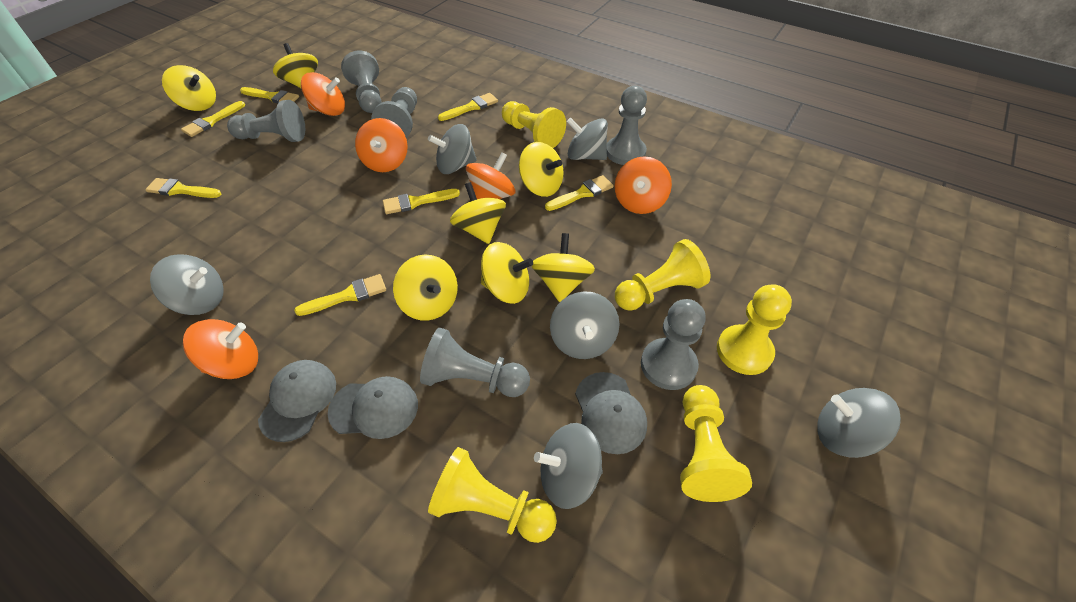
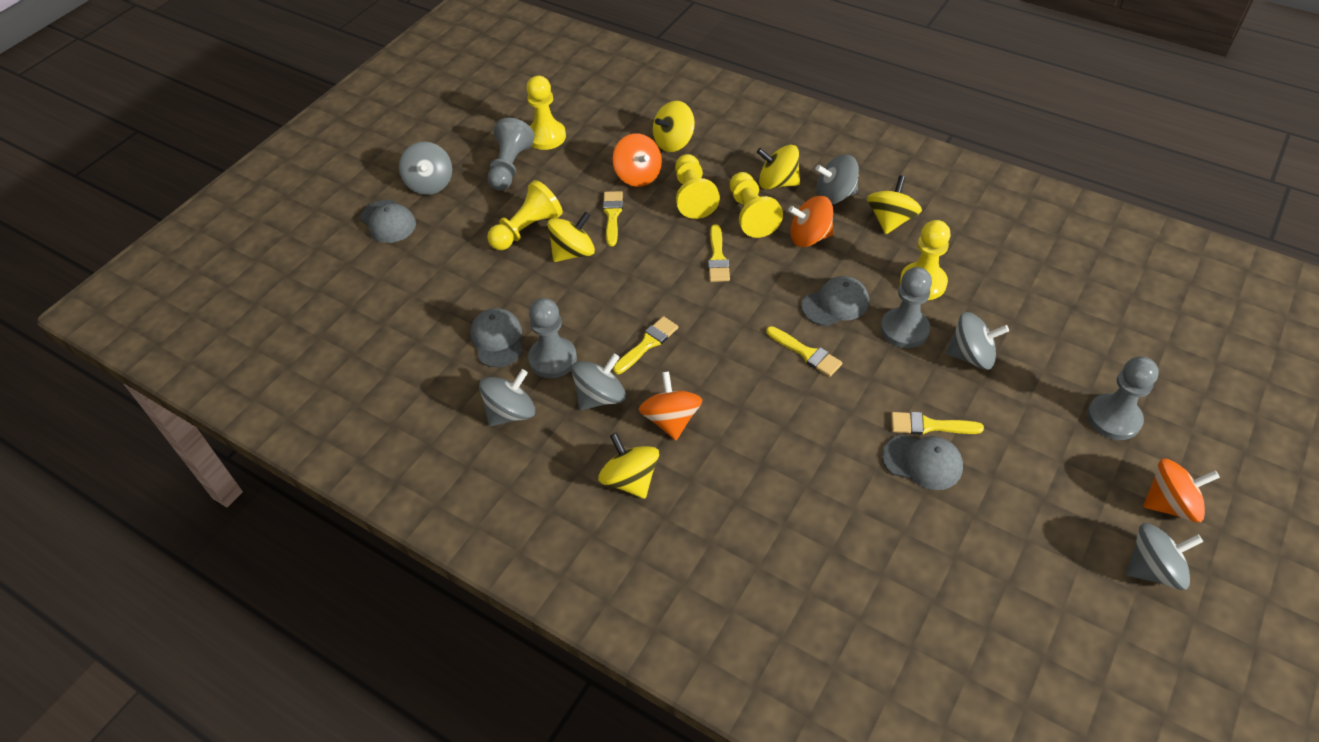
grey cap: [258,360,336,442] [328,376,418,439] [575,372,647,454] = 3 -> [360,200,416,243] [470,308,523,368] [801,276,869,326] [882,435,963,490] = 4
grey pawn: [227,100,305,142] [341,51,381,113] [371,87,417,138] [420,328,530,397] [607,86,647,165] [641,299,706,390] = 6 -> [488,118,535,191] [528,298,577,378] [881,267,932,348] [1087,356,1159,440] = 4
orange spinning top: [183,319,258,379] [301,72,345,116] [355,118,408,172] [466,152,515,199] [615,156,672,214] = 5 -> [613,133,662,187] [639,371,702,440] [788,196,834,247] [1143,459,1220,523] = 4
yellow brush: [145,178,221,198] [181,101,245,137] [240,87,299,103] [294,274,386,316] [383,189,460,214] [438,93,498,121] [545,175,614,211] = 7 -> [603,191,623,246] [613,316,679,374] [708,224,730,282] [766,326,842,377] [891,412,984,435] = 5
yellow spinning top: [162,65,216,111] [273,43,318,88] [393,254,458,321] [450,182,506,244] [481,242,533,304] [519,142,564,197] [532,233,595,302] = 7 -> [547,212,595,262] [598,433,659,499] [653,101,695,152] [757,145,800,190] [867,175,922,234] = 5

